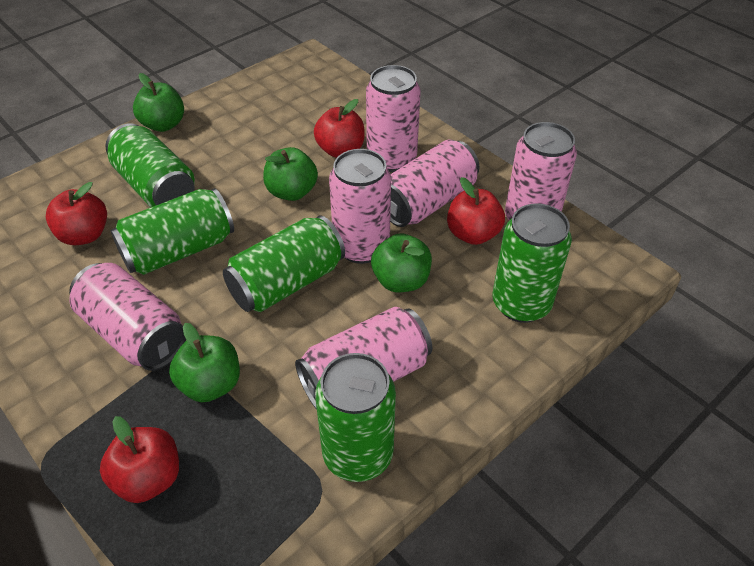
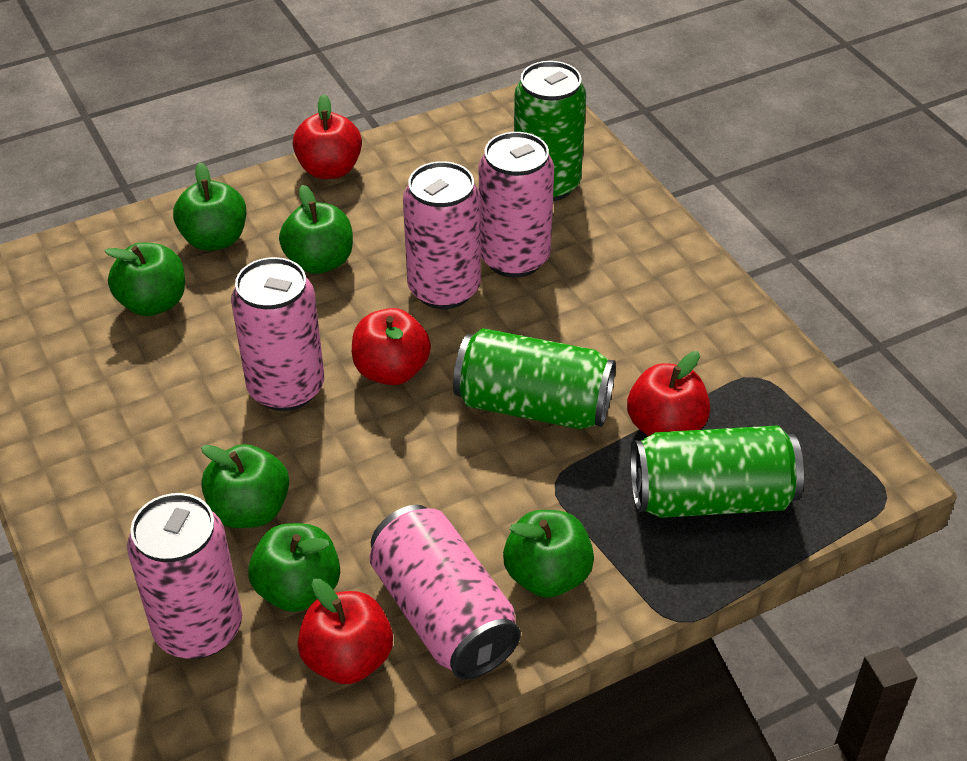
green apple: [133,73,184,132] [169,323,240,402] [263,147,318,201] [371,233,432,292] = 4 -> [104,242,185,316] [173,162,246,251] [201,444,289,528] [248,523,340,612] [279,185,353,274] [503,510,594,598] = 6
green can: [105,123,195,207] [111,188,234,275] [223,216,345,312] [315,353,396,482] [492,203,572,323] = 5 -> [453,328,616,429] [514,61,586,201] [631,425,804,518] = 3
pink can: [69,263,186,371] [295,307,432,410] [329,149,391,264] [366,65,421,172] [390,139,480,227] [505,122,577,220] = 6 -> [127,493,242,659] [231,257,324,411] [370,505,521,679] [403,161,481,309] [479,132,554,278] = 5

